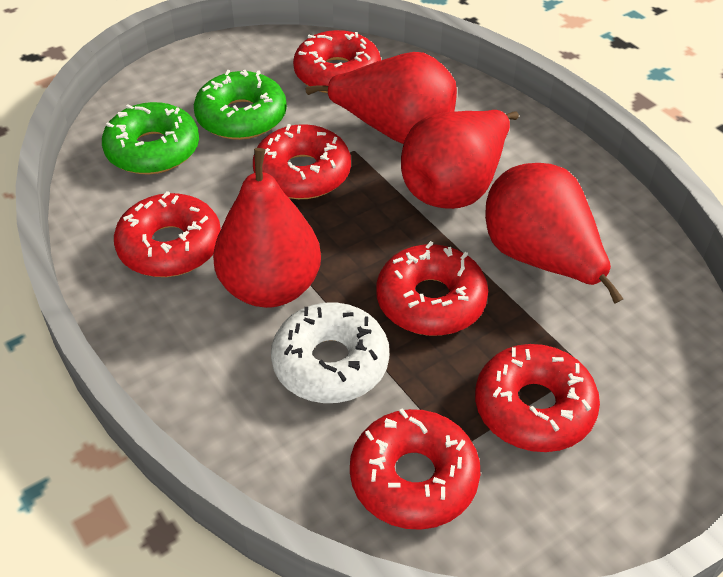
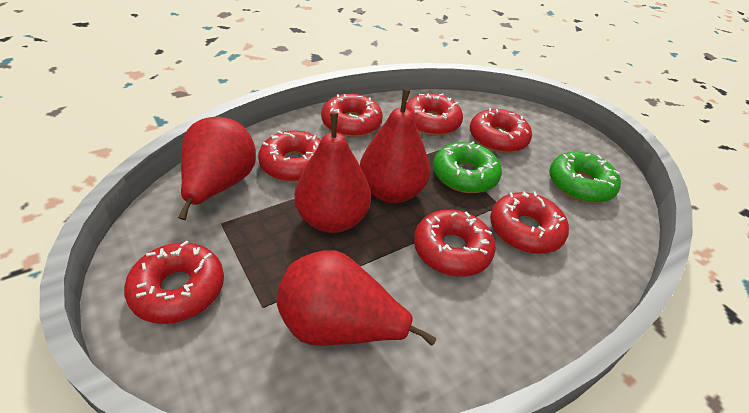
red donut: [114,191,221,277] [253,124,351,199] [293,30,381,93] [350,408,480,530] [376,241,488,336] [475,344,600,452] = 6 -> [124,241,224,324] [258,130,321,182] [321,94,383,137] [406,93,463,136] [414,210,496,277] [470,108,532,153] [490,191,569,254] = 7
white donut: [271,303,389,403] = 1 -> none = 0

